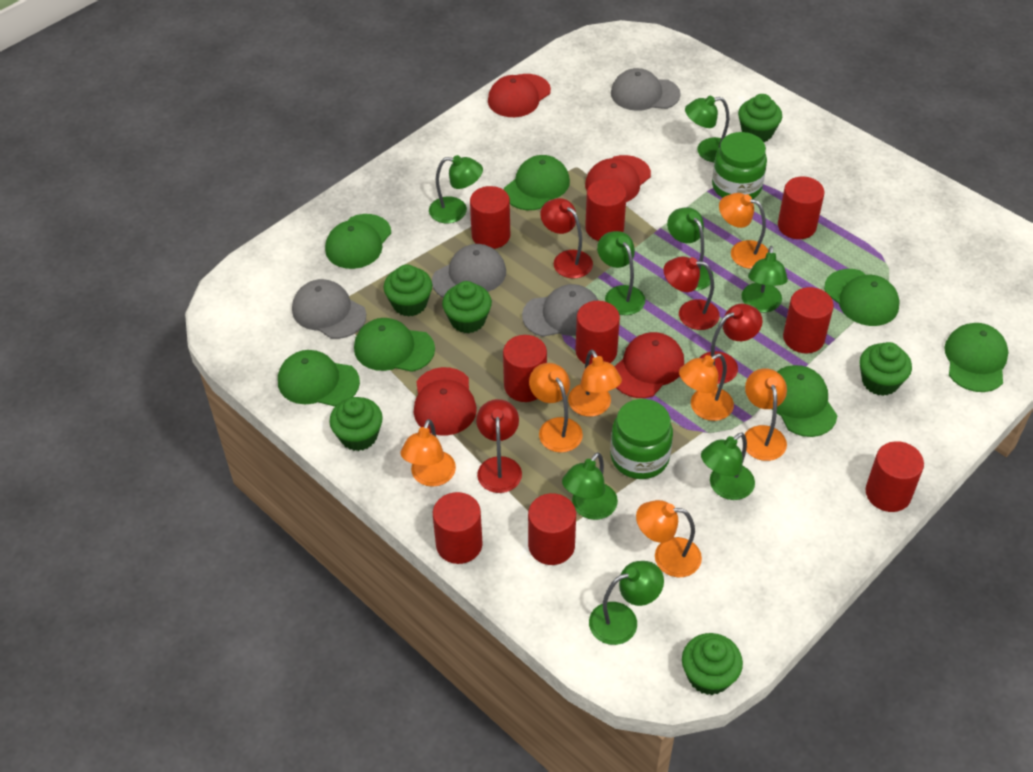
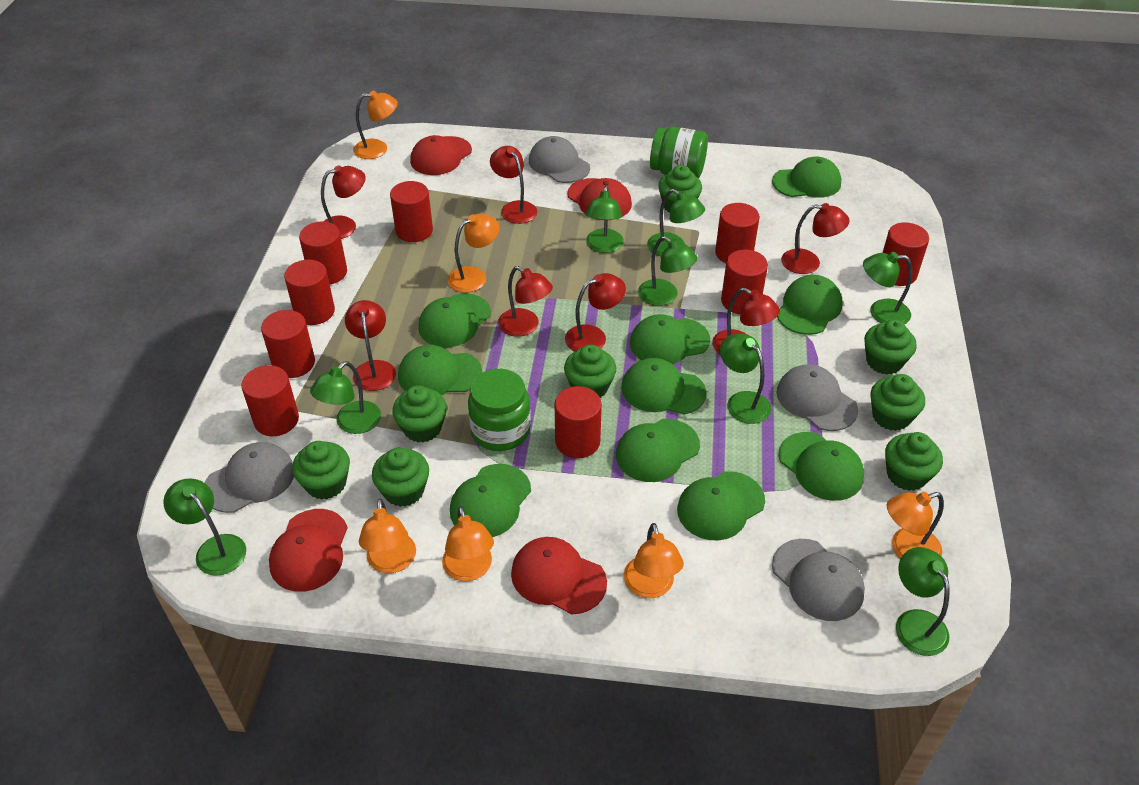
green cap: [278,350,360,407] [325,214,391,269] [354,318,435,372] [504,155,570,210] [772,365,837,437] [824,269,900,326] [944,323,1008,392] = 7 -> [398,345,482,395] [418,293,491,347] [450,464,531,537] [616,419,700,482] [621,358,706,414] [630,314,710,364] [677,471,765,540] [772,157,842,198] [777,275,843,335] [778,432,864,501] = 10
green cupcake: [329,397,383,451] [384,264,432,317] [442,281,492,333] [682,633,743,695] [738,94,782,142] [860,342,912,396] = 6 -> [292,441,350,500] [372,448,429,507] [392,385,447,443] [564,345,616,398] [658,165,702,212] [864,319,917,375] [870,374,925,431] [885,432,943,491] = 8
orange lamp: [401,419,456,487] [529,363,583,453] [568,349,622,417] [636,500,702,577] [679,353,734,421] [719,193,768,269] [745,368,787,461] = 7 -> [353,91,398,159] [359,499,416,573] [442,506,494,581] [447,213,499,293] [624,523,684,598] [887,492,944,559] = 6
red lamp: [476,399,522,493] [540,198,593,279] [664,256,720,330] [699,304,763,384] = 4 -> [321,165,366,239] [345,300,396,391] [490,146,537,224] [498,266,553,337] [565,273,626,351] [712,288,780,354] [781,203,850,274] = 7

